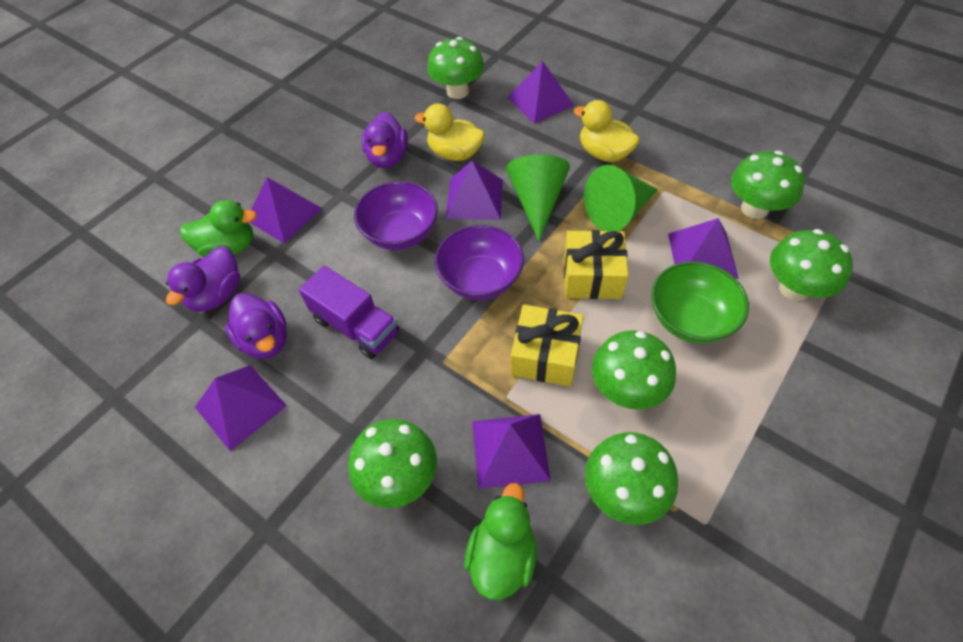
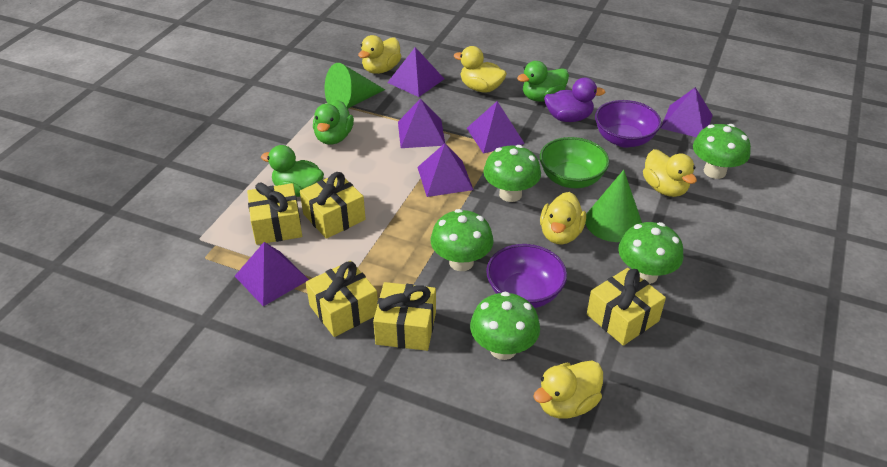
green duck: [180,200,257,257] [464,483,537,600] = 2 -> [261,145,324,197] [313,100,354,145] [517,61,569,102] = 3
green mushroom: [348,419,437,508] [427,37,484,99] [585,432,678,525] [592,330,676,410] [731,151,805,219] [770,229,853,301] = 6 -> [431,209,494,271] [470,292,540,360] [483,145,541,202] [618,222,683,284] [693,124,751,179] = 5
purple duck: [166,246,240,312] [225,293,287,359] [362,112,408,168] = 3 -> [544,78,606,122] = 1
purple truck: [299,266,399,359] = 1 -> none = 0
yellow duck: [415,103,485,161] [573,100,640,162] = 2 -> [358,35,401,74] [454,46,507,93] [533,360,603,419] [540,192,586,245] [643,149,697,197] = 5
yellow gift: [511,305,584,386] [564,230,628,299] = 2 -> [247,182,302,245] [300,172,366,239] [306,261,378,337] [373,282,436,351] [587,268,666,346] = 5

